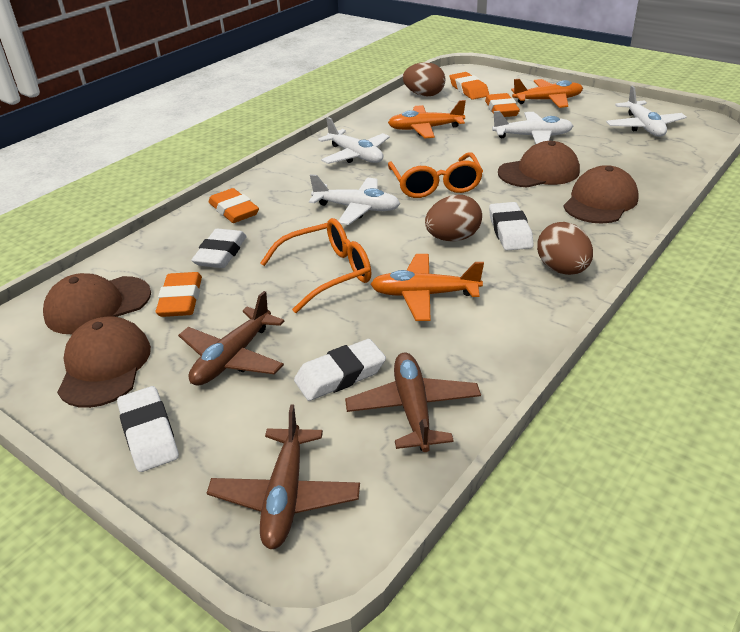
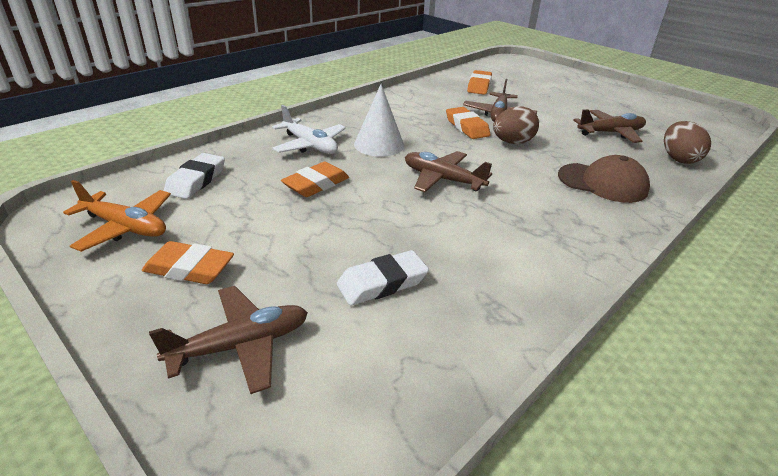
brown cap: [43,273,151,334] [57,317,151,408] [498,141,580,188] [563,165,639,223] = 4 -> [558,155,650,203] = 1
brown egg: [403,62,445,96] [425,195,482,241] [537,222,593,275] = 3 -> [493,106,539,144] [664,121,711,164] = 2
brown plane: [178,291,285,386] [207,404,360,549] [345,353,481,452] = 3 -> [149,286,308,394] [405,151,492,192] [463,79,537,122] [573,109,646,143] = 4
orange glasses: [260,218,371,313] [388,152,483,198] = 2 -> none = 0
orange plane: [371,254,484,321] [388,100,466,138] [511,79,583,108] = 3 -> [63,180,171,252] = 1
white cone: none = 0 -> [354,84,404,157] = 1
white eraser: [117,386,179,472] [191,229,247,268] [294,339,386,401] [489,202,533,250] = 4 -> [164,153,225,199] [337,250,429,305] = 2
white plane: [309,174,400,225] [318,117,390,164] [492,111,573,144] [606,85,687,137] = 4 -> [272,105,346,154] = 1

